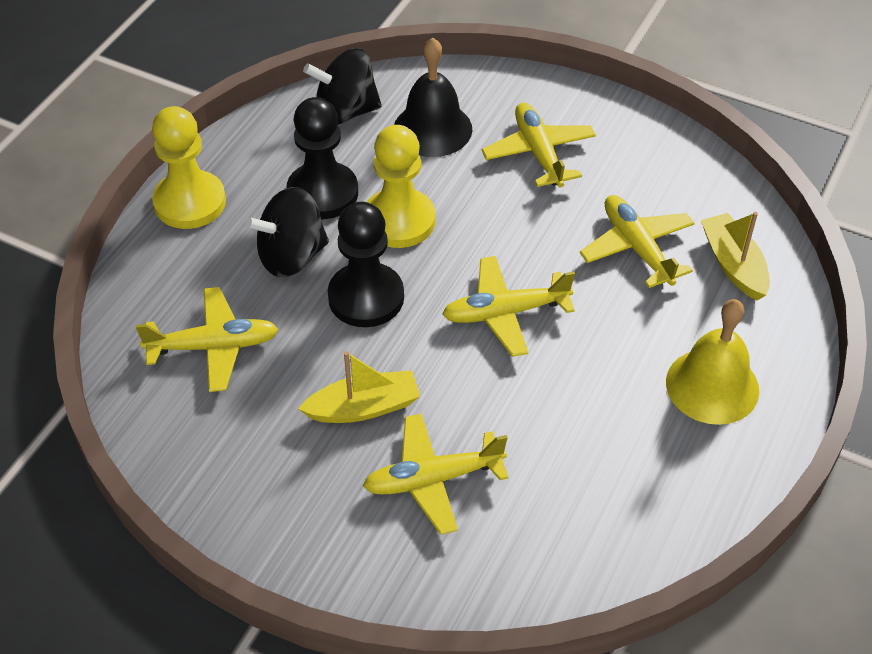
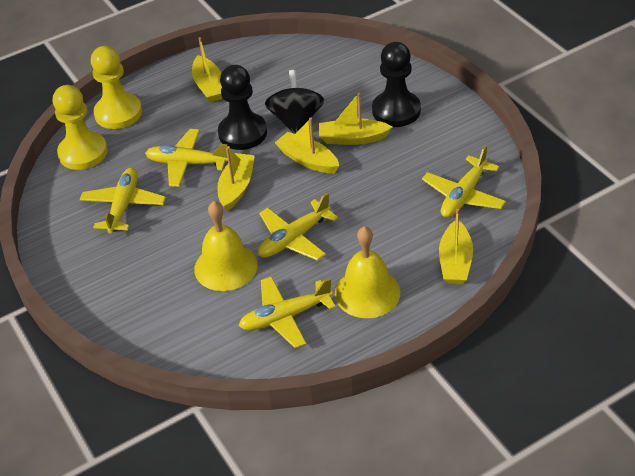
black bell: [394,38,472,157] = 1 -> none = 0
black spinning top: [245,187,329,277] [303,48,382,125] = 2 -> [265,70,324,134] = 1
yellow bell: [666,299,759,425] = 1 -> [194,201,258,291] [335,226,400,318] = 2
yellow boat: [298,351,420,423] [701,212,770,300] = 2 -> [192,37,222,102] [217,148,255,211] [275,118,339,173] [319,93,392,145] [439,209,473,284] = 5

